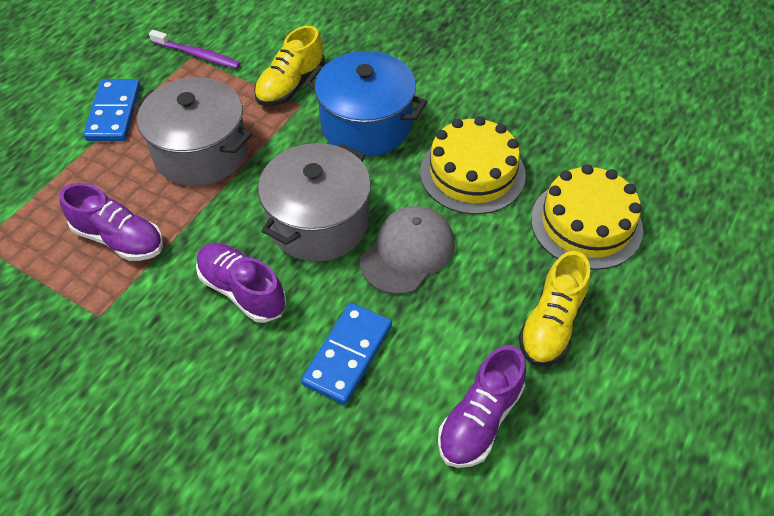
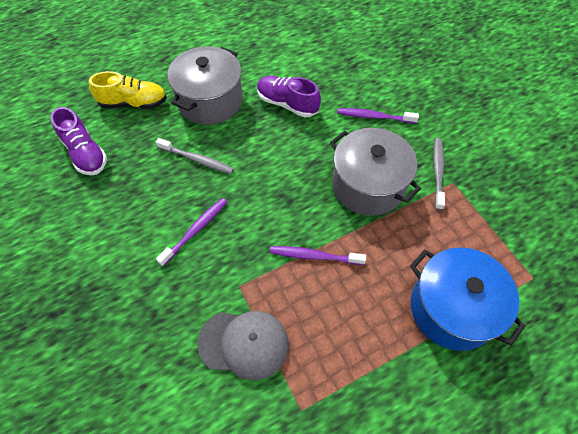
blue domino: [83,79,141,141] [301,303,392,405] = 2 -> none = 0
grey toothbrush: none = 0 -> [156,138,234,174] [433,138,445,210] = 2
purple shoe: [60,183,163,261] [196,243,287,323] [438,345,526,468] = 3 -> [51,107,107,175] [257,76,321,117] = 2
purple toothbrush: [149,30,240,69] = 1 -> [156,198,227,266] [270,246,366,265] [337,108,419,123] = 3
yellow cake: [420,116,526,214] [531,164,643,270] = 2 -> none = 0
yellow shoe: [254,26,325,106] [519,251,590,366] = 2 -> [89,71,167,109] = 1

